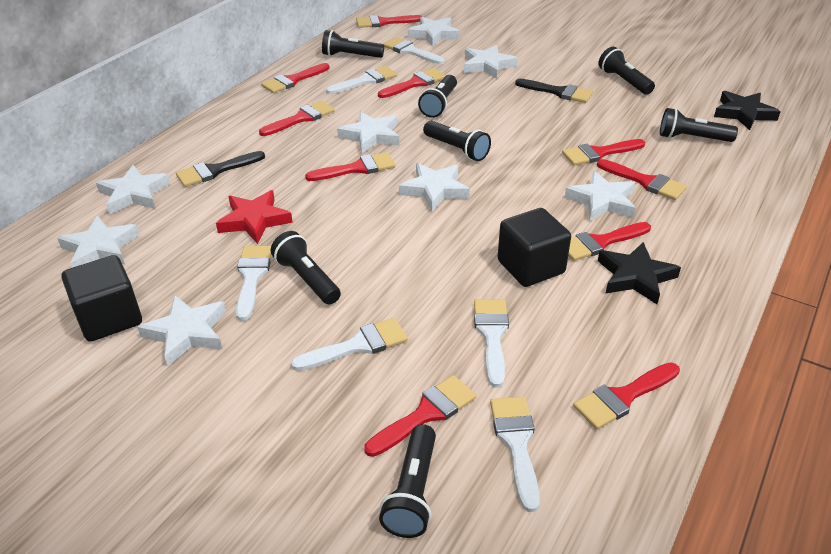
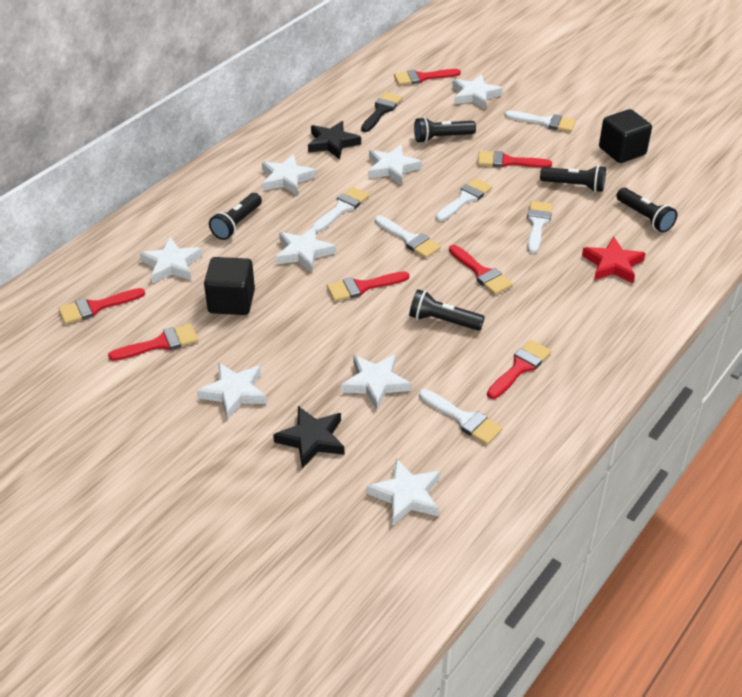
black brush: [176,151,265,187] [515,79,593,103] = 2 -> [361,92,402,132] = 1
black flashlight: [271,231,341,305] [322,30,384,58] [379,424,436,538] [418,75,457,118] [423,121,491,161] [598,47,655,95] [660,108,738,142] = 7 -> [209,193,262,240] [409,289,485,331] [414,117,476,143] [540,165,606,192] [616,188,677,233] = 5
red brush: [259,101,335,136] [261,63,330,93] [305,152,395,181] [356,15,421,28] [364,375,476,457] [378,68,446,98] [562,139,645,165] [568,222,651,261] [573,362,680,429] [597,159,687,200] = 10 -> [58,288,145,324] [108,324,198,361] [327,271,409,301] [394,69,461,85] [449,245,513,295] [478,151,552,168] [487,340,551,399] = 7

